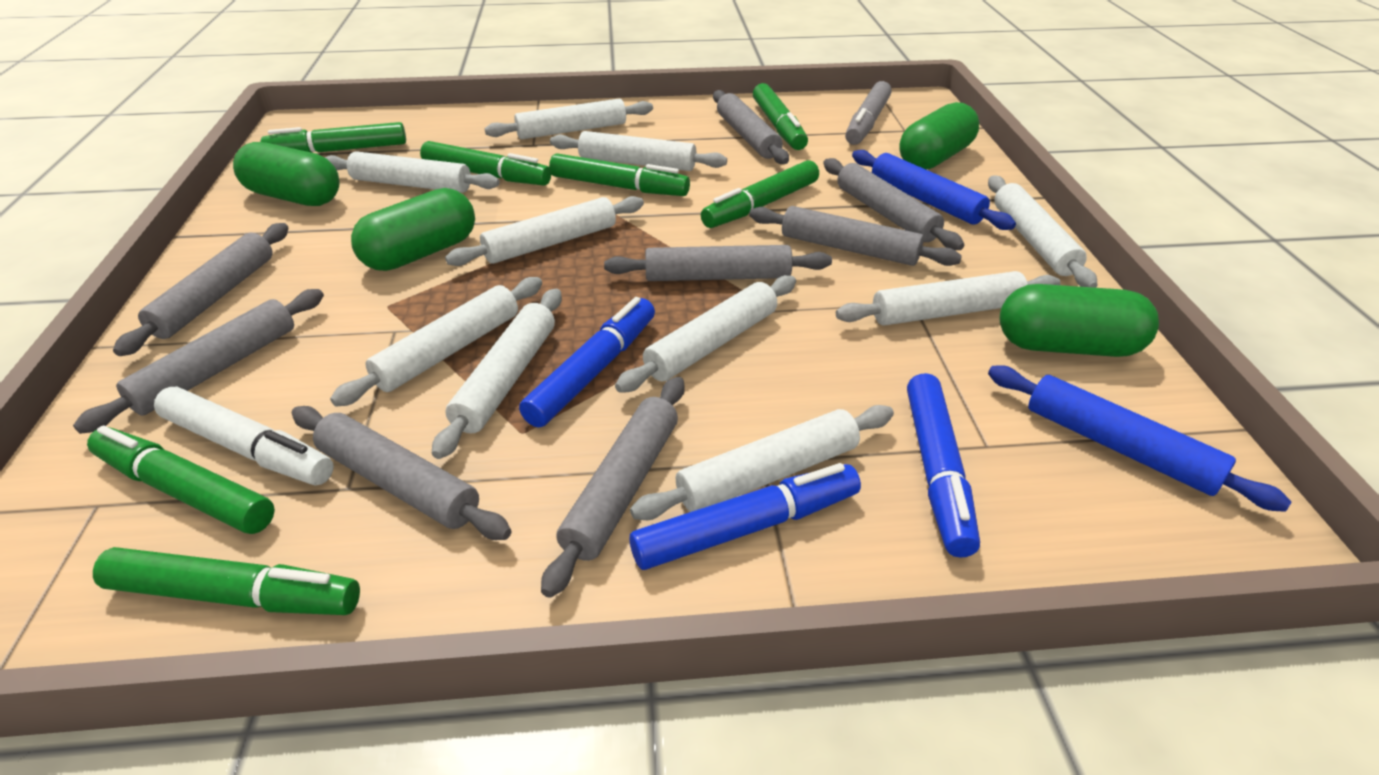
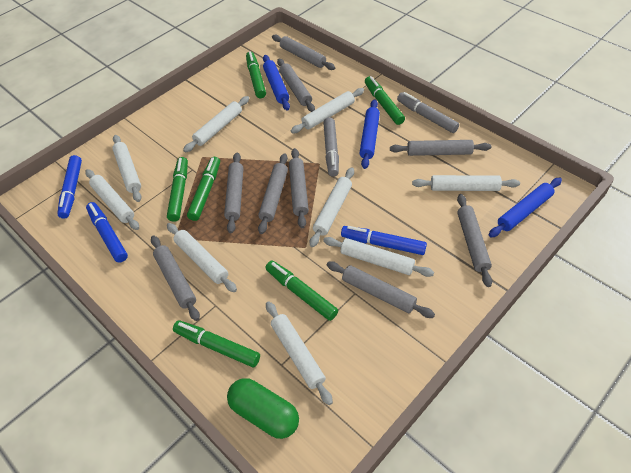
blue rolling pin: [852,150,1016,230] [988,365,1291,512] = 2 -> [263,55,290,111] [360,99,380,169] [489,178,562,238] = 3
green capsule: [233,142,339,206] [351,188,475,271] [899,102,979,170] [1000,284,1159,357] = 4 -> [227,378,299,439] = 1
green marker: [87,425,275,534] [93,547,360,615] [261,122,406,153] [420,141,551,186] [549,153,690,196] [701,160,819,228] [753,83,808,150] = 7 -> [167,157,188,222] [173,320,260,367] [187,157,220,221] [246,51,266,98] [265,260,338,321] [365,76,405,125] = 6
grey marker: [845,81,892,145] = 1 -> [323,117,339,177] [397,92,459,133] = 2
grey rolling pin: [73,289,324,434] [113,223,288,356] [292,406,512,540] [541,377,685,598] [604,245,832,281] [713,90,789,164] [749,206,962,266] [823,158,964,250] = 8 -> [151,236,200,321] [224,152,243,233] [258,153,288,234] [272,34,335,70] [277,59,315,112] [289,148,309,228] [327,261,435,318] [390,140,491,156] [457,194,492,287] = 9
white marker: [154,386,334,485] = 1 -> none = 0
white rolling pin: [325,151,500,193] [330,277,542,407] [432,289,562,459] [445,196,644,266] [485,98,653,139] [550,131,727,171] [615,275,796,393] [630,405,894,520] [836,271,1061,326] [988,176,1097,288] = 10 -> [85,169,139,230] [112,135,141,202] [167,223,237,292] [183,96,249,152] [266,301,333,405] [291,88,364,133] [310,167,354,247] [323,237,434,277] [412,175,520,191] = 9

